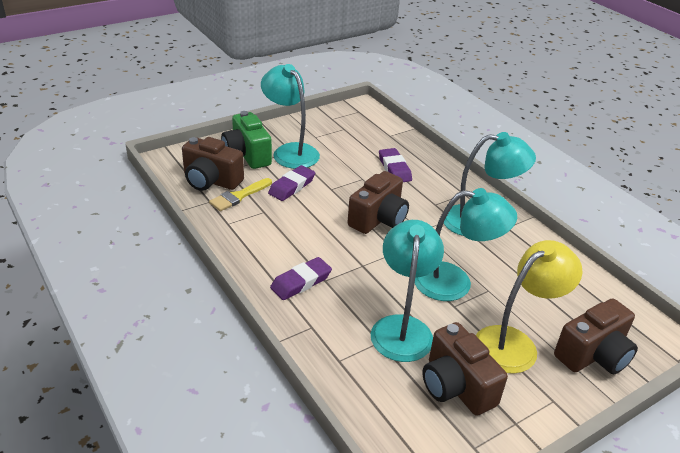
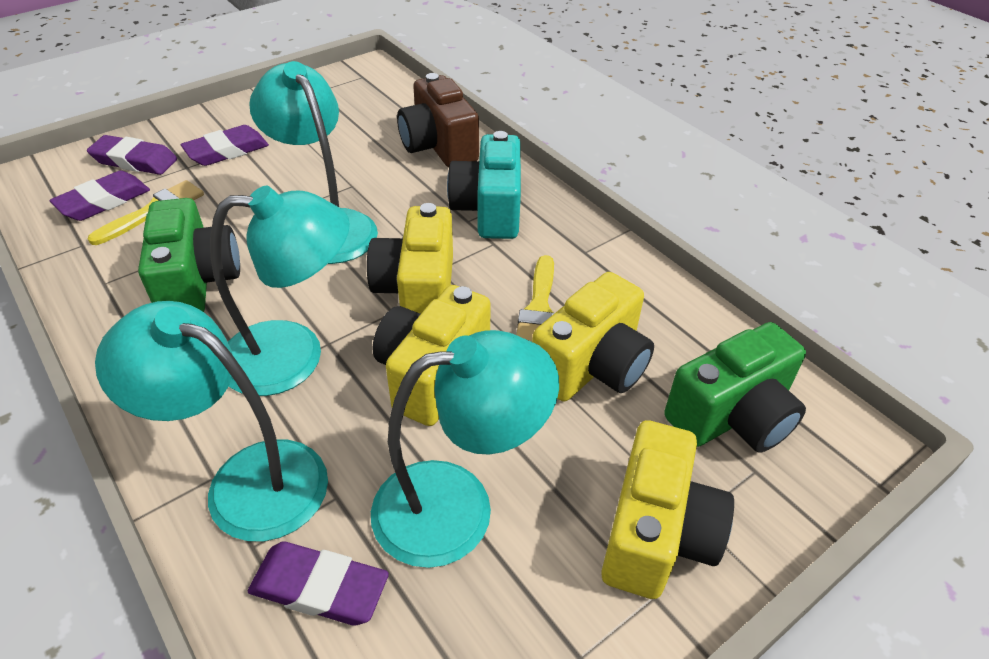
brown camera: [182,137,244,191] [348,171,409,234] [422,322,508,416] [554,298,638,375] = 4 -> [397,73,479,167] = 1
green camera: [221,111,272,169] = 1 -> [138,198,240,312] [664,322,806,452] = 2
purple eraser: [268,165,315,201] [270,257,332,300] [379,148,412,182] = 3 -> [49,171,150,221] [87,135,177,175] [181,125,269,166] [248,542,389,626] = 4
turquoise camera: none = 0 -> [447,131,521,239] = 1
yellow brush: [209,178,272,211] = 1 -> [88,180,204,245] [516,255,555,342] = 2
yellow camera: none = 0 -> [367,203,453,314] [372,285,491,426] [532,272,654,401] [601,420,734,599] = 4
yellow lamp: [476,240,583,374] = 1 -> none = 0

